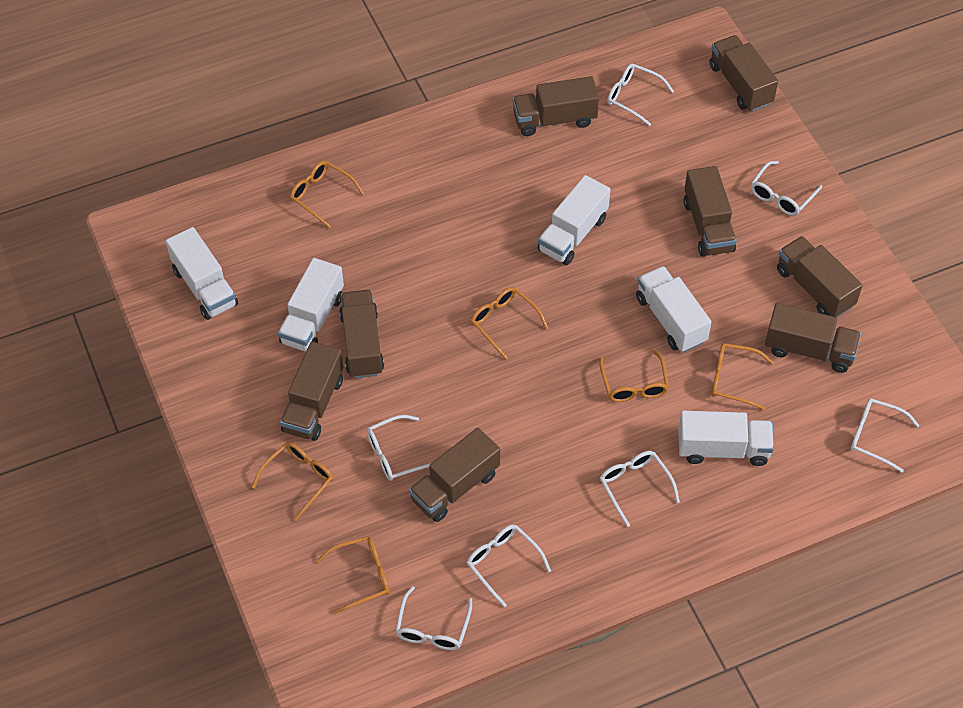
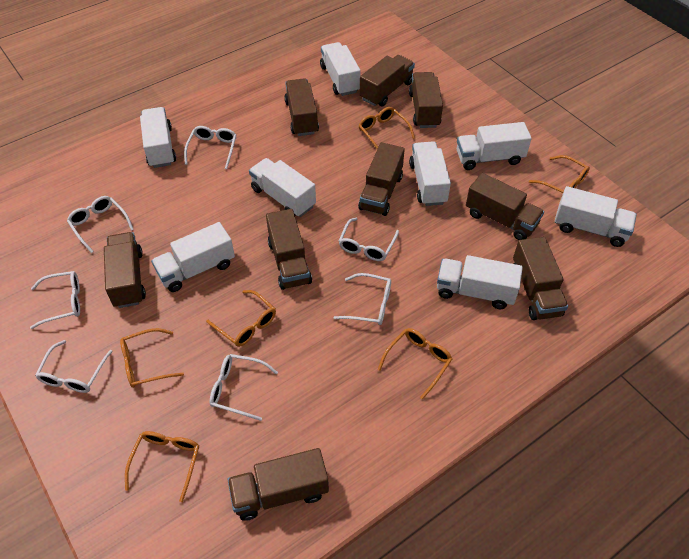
brown truck: [280,342,343,441] [339,290,384,378] [409,428,500,522] [513,76,599,136] [684,166,737,257] [709,35,778,112] [765,303,861,373] [777,236,862,318] = 8 -> [104,232,146,308] [227,448,329,521] [266,209,312,290] [285,78,319,136] [358,142,405,216] [360,55,415,106] [409,72,443,128] [466,173,544,240] [513,237,568,320] = 9
white truck: [166,227,238,320] [278,258,344,351] [538,175,611,265] [636,266,711,353] [678,411,774,466] = 5 -> [140,107,176,168] [151,222,235,292] [249,158,316,217] [320,42,361,96] [409,142,451,206] [437,255,523,309] [457,122,532,170] [555,186,637,247] = 8

